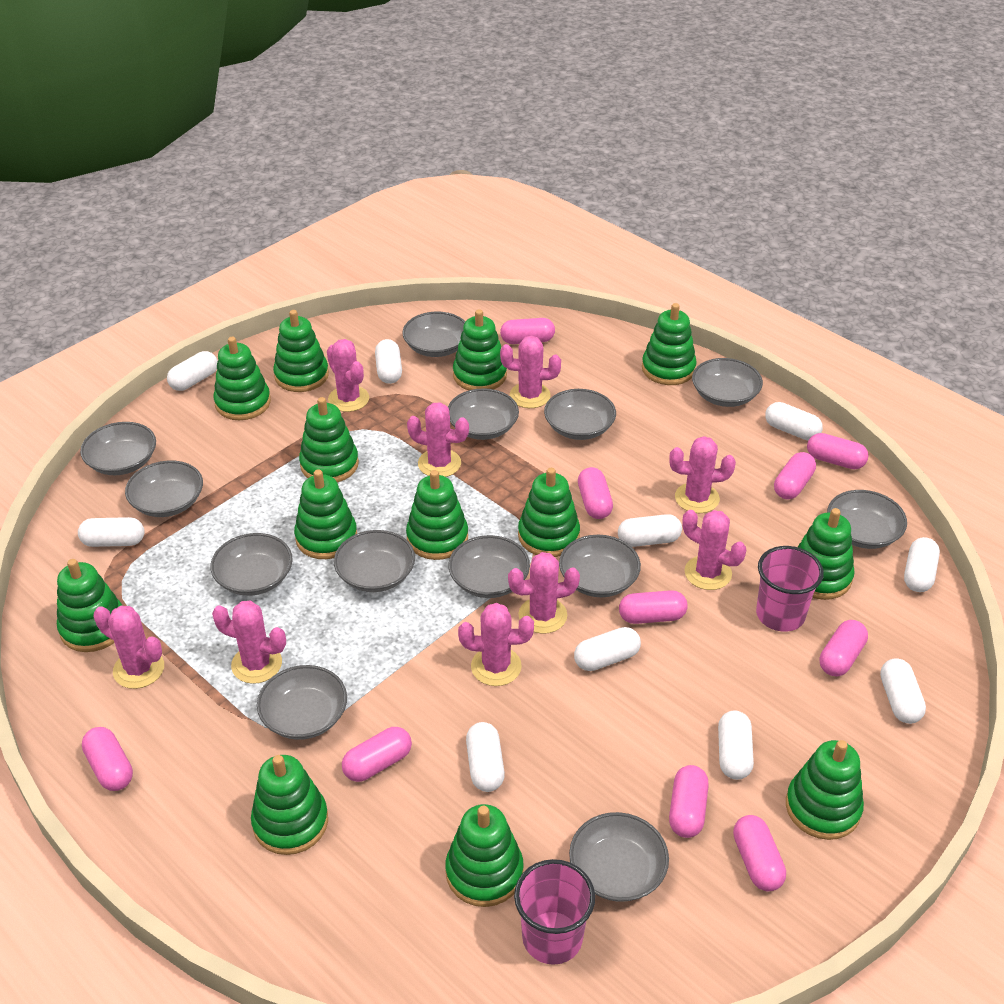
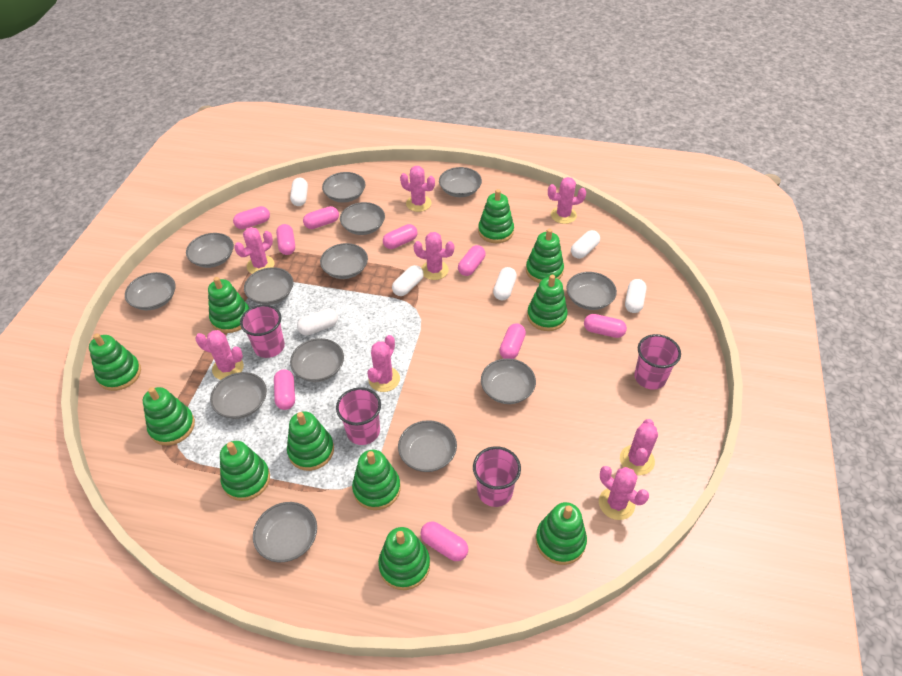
green stacking toy: [57,559,123,652] [213,337,271,420] [251,755,328,855] [273,310,329,392] [294,470,357,559] [299,397,359,483] [406,470,468,560] [445,804,524,907] [453,309,507,390] [518,468,580,557] [642,303,697,385] [786,740,864,840] [798,508,855,600] = 13 -> [89,333,141,391] [143,387,195,446] [208,277,249,333] [220,441,270,501] [287,411,334,471] [352,450,401,510] [378,527,430,590] [478,189,514,243] [526,229,564,283] [527,275,568,331] [536,502,587,565] = 11
pink cactus: [93,606,164,689] [212,601,286,684] [327,339,369,412] [407,402,469,477] [458,603,534,686] [500,336,561,408] [508,552,580,634] [669,436,736,513] [682,510,746,590] = 9 -> [195,330,244,380] [234,227,274,274] [367,335,400,392] [400,166,435,212] [413,232,454,280] [548,177,586,224] [599,466,649,520] [620,419,658,475] = 8
pink capsule: [82,727,133,791] [342,727,412,782] [500,318,555,344] [578,467,613,519] [619,590,688,624] [669,765,709,838] [733,815,786,891] [774,452,816,499] [807,433,869,469] [820,620,868,676] = 10 -> [233,206,270,229] [274,369,295,410] [276,224,295,255] [303,206,339,229] [383,224,418,249] [420,522,468,561] [458,245,486,276] [499,323,526,359] [584,314,627,338] = 9
pink cup: [514,859,595,965] [756,546,824,632] = 2 -> [240,305,285,358] [336,387,381,445] [473,446,521,507] [634,334,681,390] = 4
white capsule: [78,517,144,547] [167,351,218,391] [375,339,402,384] [466,722,505,792] [574,627,641,671] [618,514,682,547] [718,711,754,780] [765,402,823,440] [880,658,926,724] [904,537,940,592] = 10 -> [290,178,308,206] [297,309,338,335] [392,265,424,296] [493,267,517,300] [571,230,600,259] [625,279,646,313] = 6

